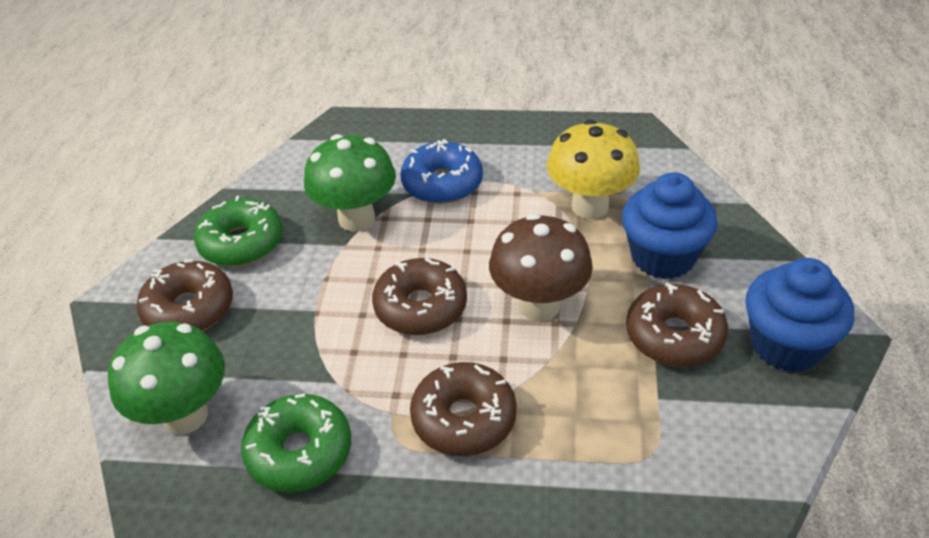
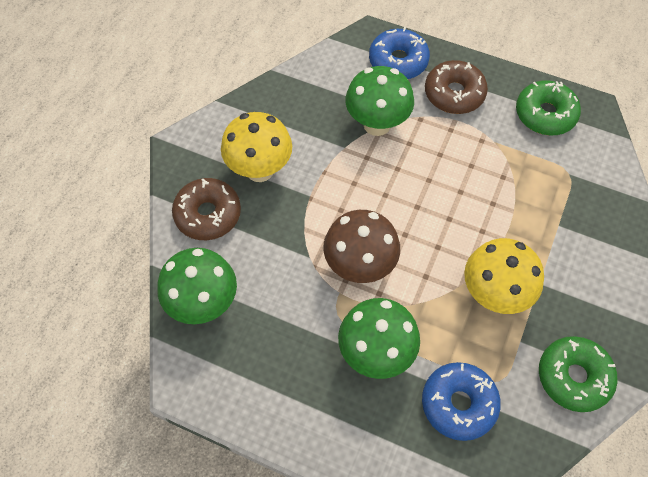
blue cupcake: [622,172,718,279] [745,258,854,372] = 2 -> none = 0
blue donut: [401,139,483,204] = 1 -> [369,27,430,79] [422,362,501,441] = 2
brown donut: [136,259,233,331] [372,258,467,335] [410,362,517,456] [626,283,728,366] = 4 -> [172,178,241,240] [425,60,488,114] = 2
green mushroom: [108,322,225,435] [304,134,396,231] = 2 -> [157,248,237,324] [338,298,420,379] [345,66,414,136] = 3
yellow mushroom: [547,120,640,219] = 1 -> [221,112,292,182] [464,238,544,314] = 2

